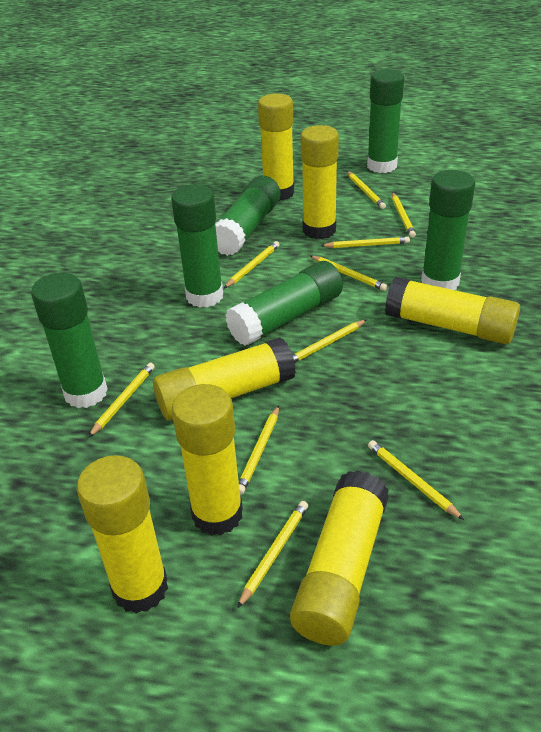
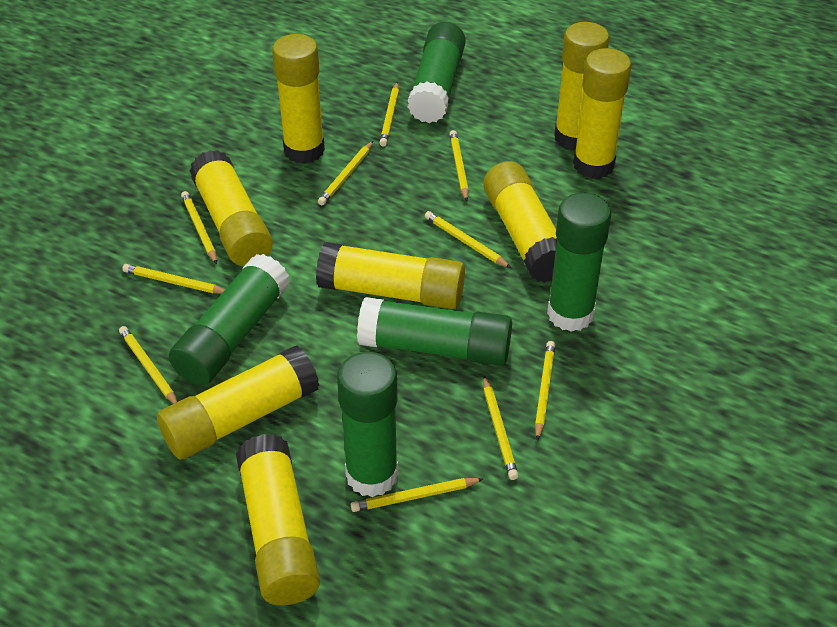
green glue stick: [31,273,108,408] [171,184,223,308] [215,176,280,256] [225,261,343,346] [367,69,404,173] [421,170,475,290] = 6 -> [169,254,290,385] [337,352,398,497] [357,297,512,366] [407,22,466,123] [547,193,611,332] = 5
yellow glue stick: [77,455,168,614] [153,337,296,421] [172,384,243,536] [258,93,294,201] [290,470,389,646] [301,125,339,239] [385,277,520,344] = 7 -> [157,345,319,460] [189,150,273,266] [236,434,320,606] [272,34,325,164] [316,242,465,309] [483,161,557,283] [554,22,609,151] [573,48,631,179] = 8

